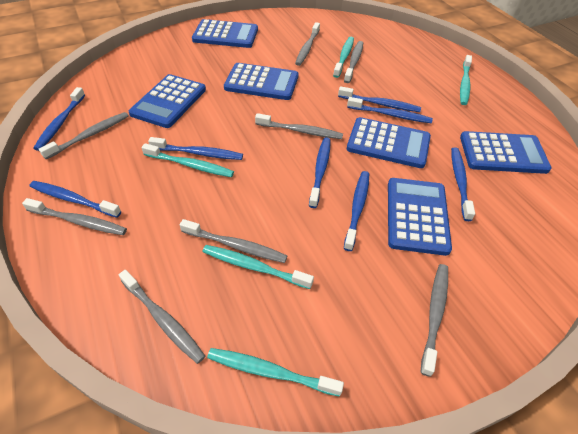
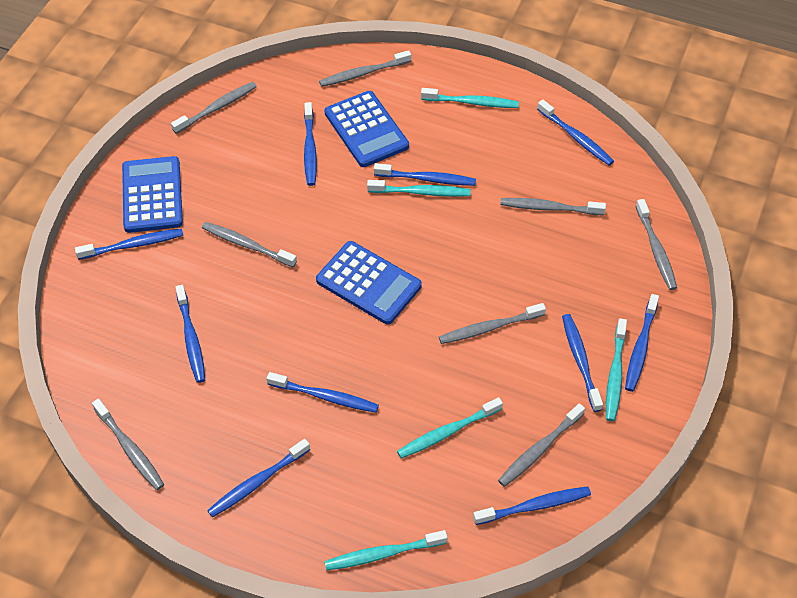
blue calculator: [129,74,206,128] [192,19,258,48] [224,63,298,100] [347,117,431,168] [388,178,452,256] [460,131,551,174] = 6 -> [122,156,183,233] [316,241,422,325] [325,91,409,167] = 3
blue toothbrush: [29,181,121,218] [33,87,85,151] [148,137,243,160] [309,138,331,208] [338,86,421,112] [344,171,369,251] [347,97,433,123] [451,147,475,221] = 8 -> [75,229,183,260] [175,285,205,383] [207,439,310,518] [267,372,379,413] [304,102,317,186] [374,163,476,186] [473,486,591,525] [537,100,614,166] [562,314,603,412] [625,294,659,392] = 10

